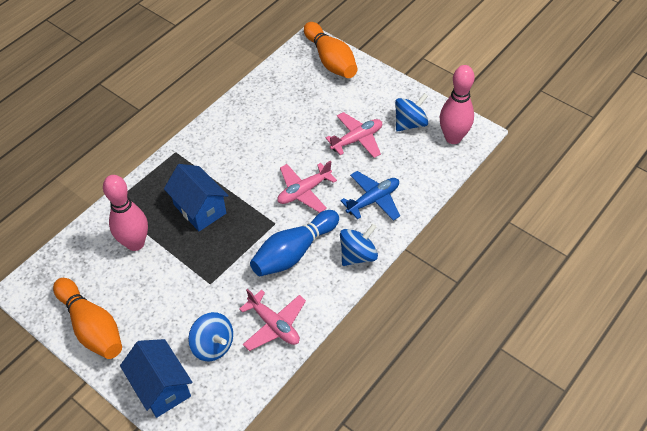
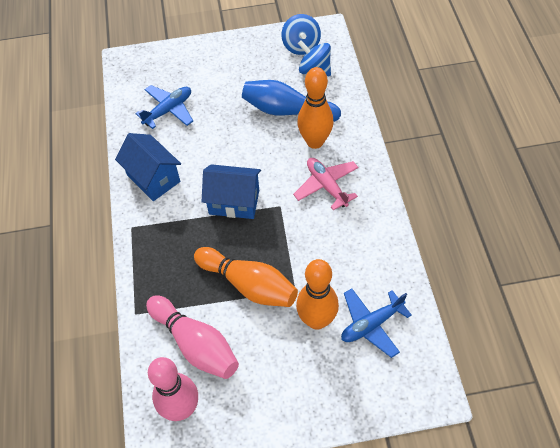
blue plane: [340,171,400,221] = 1 -> [136,85,193,129] [341,288,412,358] = 2
blue spinning top: [188,312,233,361] [340,224,378,266] [395,93,428,131] = 3 -> [282,14,321,55] [298,40,331,76] = 2
orange bowling pin: [53,278,122,359] [304,22,358,78] = 2 -> [194,247,298,307] [296,259,339,330] [297,67,334,149] = 3
pink plane: [239,289,306,351] [277,160,337,213] [326,112,382,158] = 3 -> [293,158,359,210] = 1

